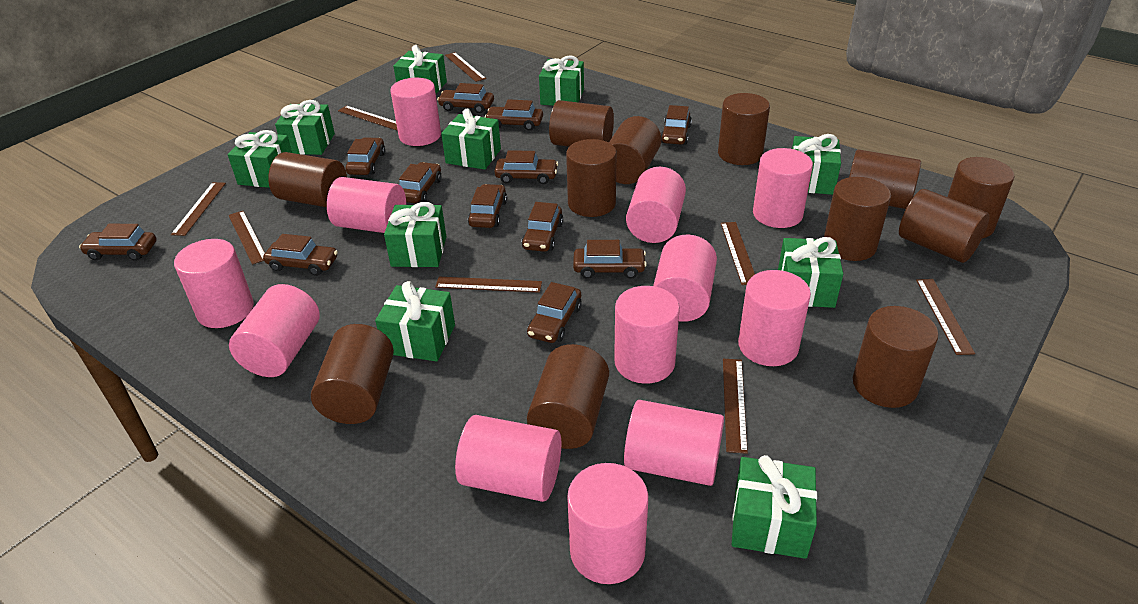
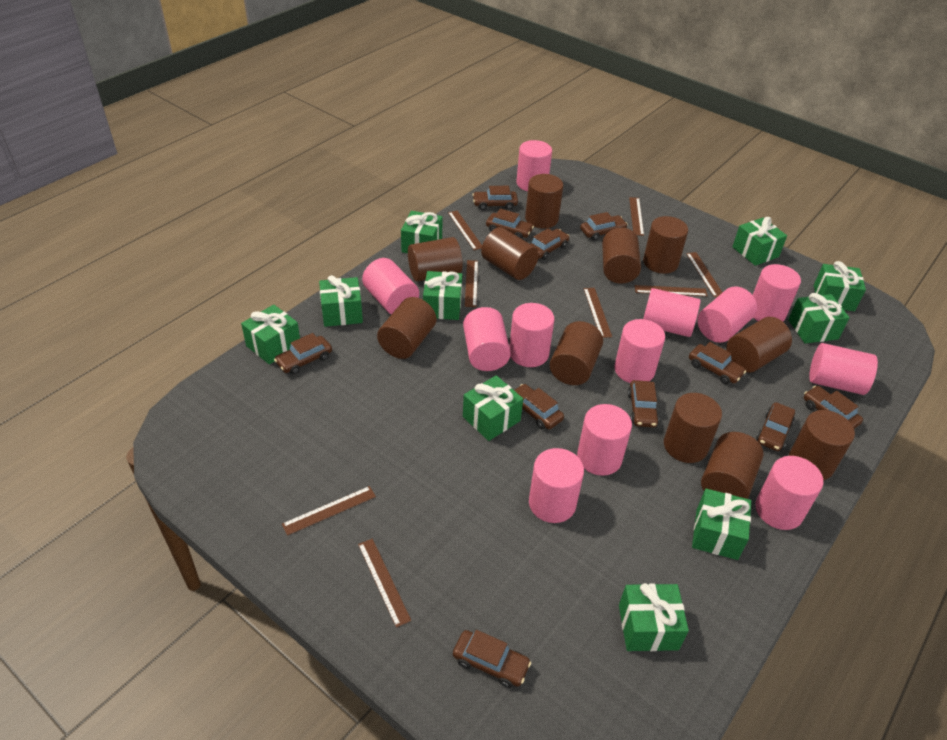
brown car: [79,224,157,261] [263,234,338,276] [346,137,385,175] [399,162,441,203] [437,83,494,113] [468,184,507,228] [485,99,543,131] [494,150,558,184] [522,202,563,252] [527,282,582,343] [573,240,647,279] [661,105,692,145] = 12 -> [274,333,332,375] [453,630,531,688] [472,186,518,210] [486,209,534,239] [514,384,564,430] [531,228,570,260] [580,212,628,240] [628,380,659,427] [689,342,746,384] [756,402,795,451] [804,386,863,429] = 11
brown cylinder: [268,152,347,207] [311,324,394,424] [527,344,609,449] [549,100,614,147] [566,139,616,217] [609,116,662,184] [718,93,770,165] [824,177,891,261] [849,149,921,209] [853,306,938,408] [899,189,990,263] [948,157,1015,238] = 12 -> [377,297,436,359] [408,237,463,282] [481,227,539,280] [525,174,563,228] [550,321,603,385] [602,228,641,284] [643,216,688,274] [664,393,722,463] [701,432,764,499] [726,317,792,373] [789,410,855,480] = 11

